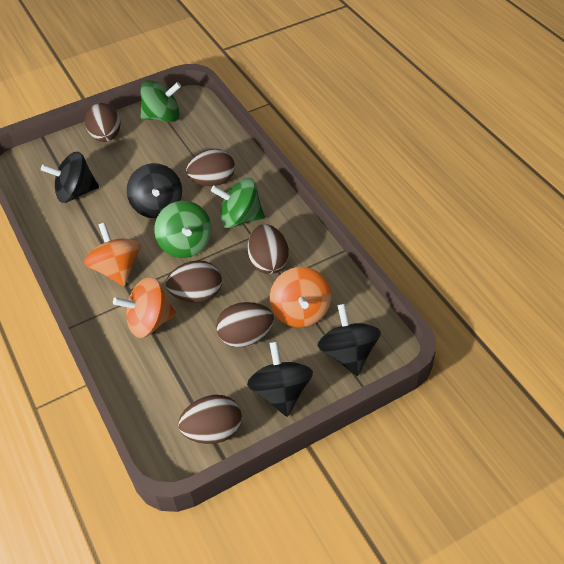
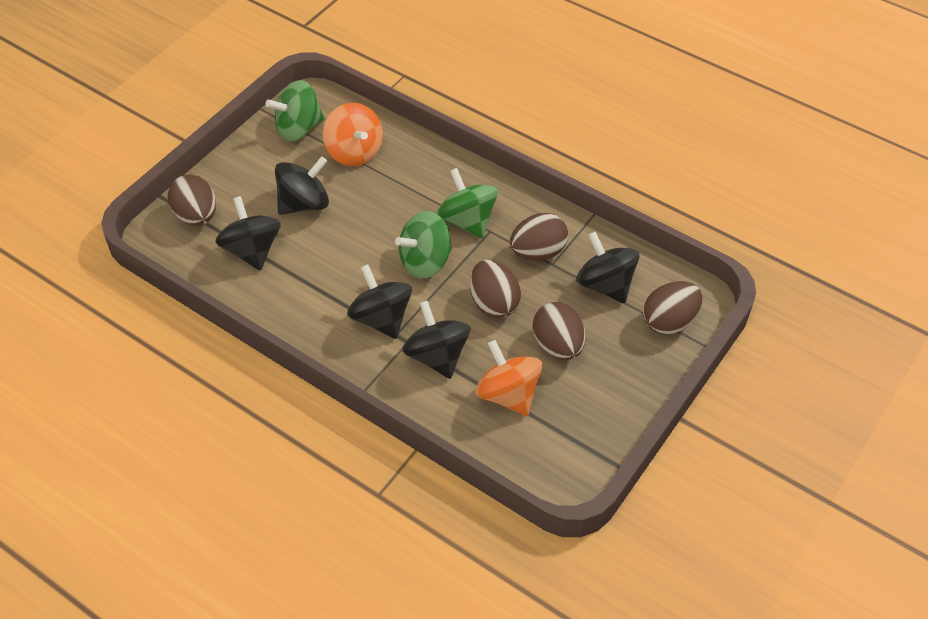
black spinning top: [41,152,99,203] [127,163,182,218] [247,341,313,417] [317,304,381,376] = 4 -> [215,196,281,271] [275,156,329,215] [347,264,412,339] [402,301,470,379] [576,232,639,304] = 5
brown egg: [85,103,121,142] [166,260,222,303] [178,395,242,444] [186,149,235,186] [216,302,274,347] [248,224,289,274] = 6 -> [168,175,216,226] [470,259,521,318] [510,213,568,261] [533,302,585,360] [643,281,703,335] = 5
orange spinning top: [84,222,141,286] [113,277,176,338] [270,267,331,327] = 3 -> [323,103,383,166] [475,340,543,416] = 2

